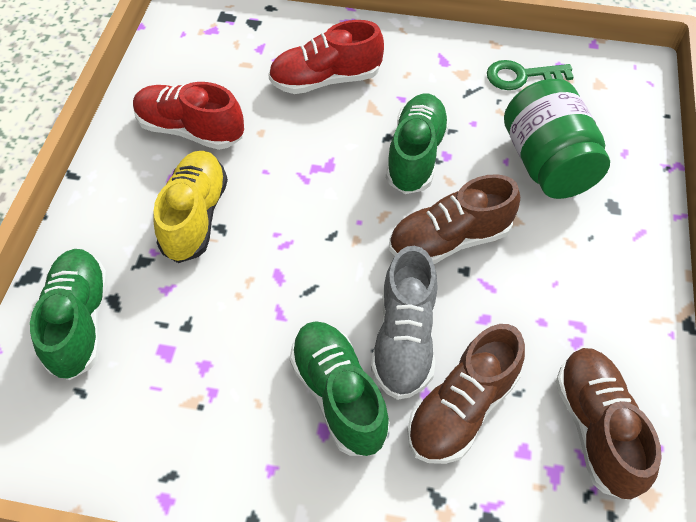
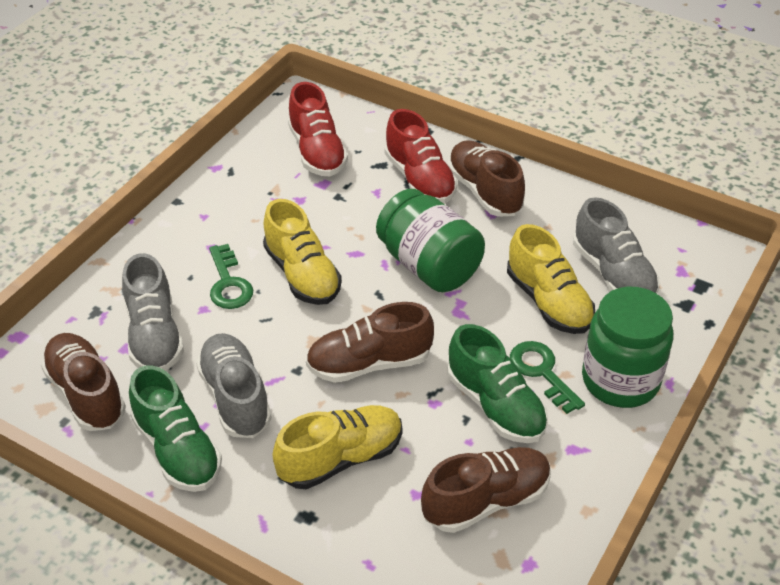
brown shoe: [389,174,520,264] [407,324,525,464] [556,348,662,500] = 3 -> [41,333,126,431] [306,302,434,383] [421,447,551,533] [448,140,525,216] = 4
green jar: [504,79,610,199] = 1 -> [376,189,485,292] [582,286,673,408] = 2
green key: [487,60,574,90] = 1 -> [209,244,253,309] [510,341,585,414] = 2
green shoe: [30,249,108,380] [290,321,390,456] [386,94,450,194] = 3 -> [129,365,222,492] [448,324,548,443] = 2
grey shoe: [371,246,438,400] = 1 -> [122,253,184,371] [196,333,272,438] [573,197,660,294] = 3
yellow shoe: [153,151,228,263] = 1 -> [263,199,342,305] [272,405,402,489] [507,224,595,334] = 3

